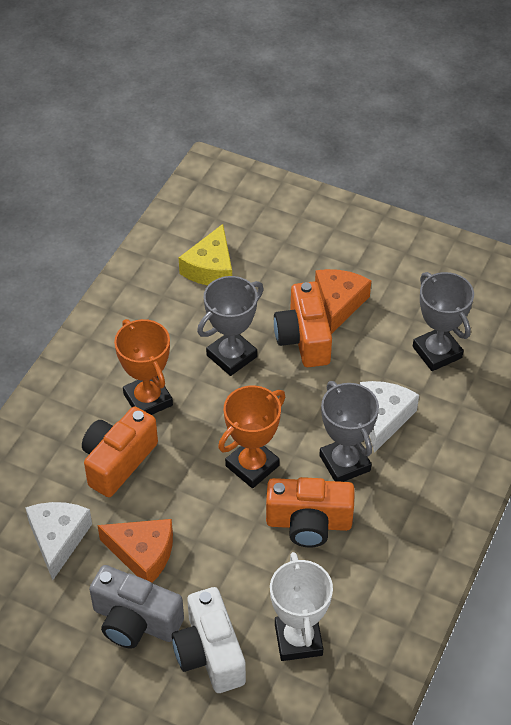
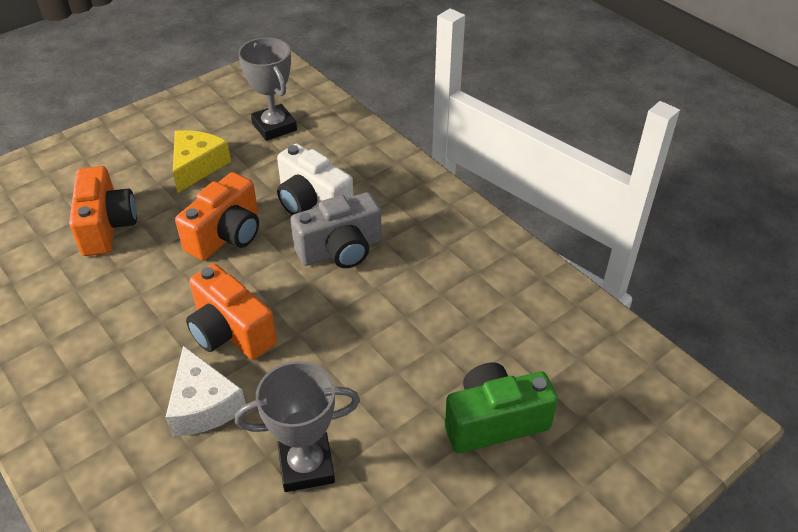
green camera: none = 0 -> [445,363,558,453] = 1
grey trophy: [197,276,264,376] [319,381,379,482] [413,272,474,371] = 3 -> [235,361,360,492] [238,37,297,141] = 2
orange cheese: [97,519,173,583] [315,269,371,334] = 2 -> none = 0
orange trophy: [114,319,173,415] [218,386,285,488] = 2 -> none = 0
white cheese: [25,502,92,580] [360,381,419,453] = 2 -> [166,346,246,436] = 1
white trophy: [270,552,333,661] = 1 -> none = 0

